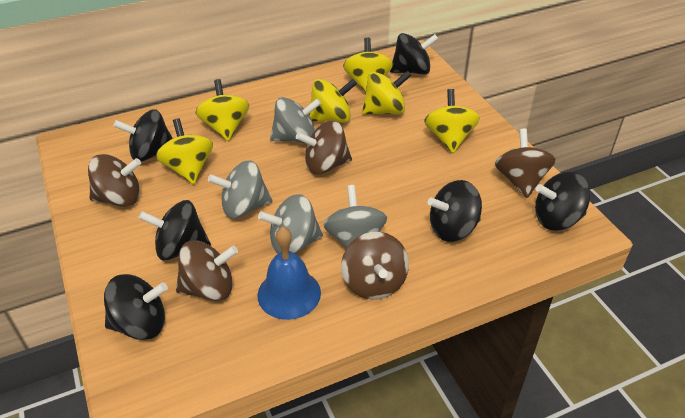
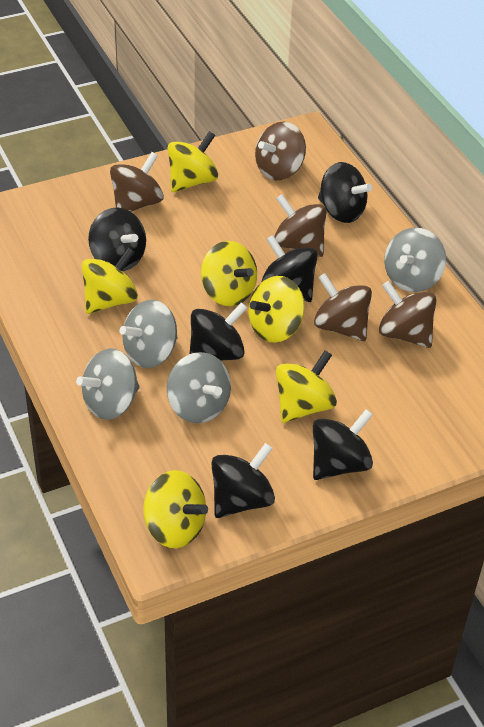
blue bell: [257,227,321,320] = 1 -> none = 0

